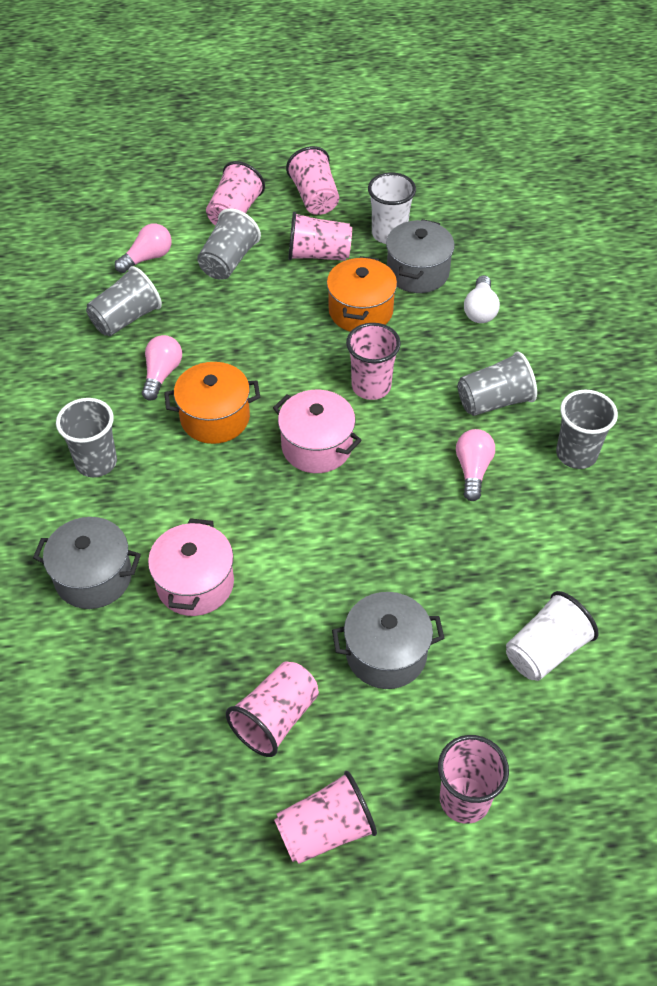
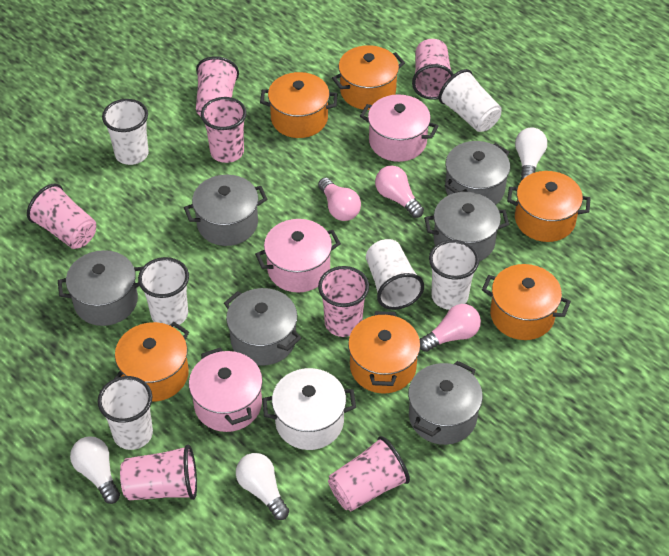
grey cup: [56,398,117,477] [86,266,162,336] [197,208,261,280] [458,352,537,416] [556,390,618,469] = 5 -> none = 0
grey pot: [33,517,141,609] [332,592,444,689] [386,219,455,293] = 3 -> [58,250,142,326] [184,175,267,246] [224,288,301,366] [408,361,483,445] [424,192,509,261] [444,141,510,205] = 6
orange pot: [164,362,260,444] [327,256,397,332] = 2 -> [114,322,189,402] [260,72,338,138] [332,45,405,110] [348,311,420,394] [482,264,571,340] [507,171,591,242] = 6
pink pot: [148,518,234,616] [273,390,362,473] = 2 -> [189,347,263,432] [255,219,341,292] [360,94,438,162] = 3
white cup: [368,172,416,244] [506,591,599,681] = 2 -> [98,376,153,450] [102,99,149,165] [138,257,189,327] [366,239,424,310] [429,240,479,310] [439,69,502,132] = 6
white light bulb: [464,275,500,323] = 1 -> [70,436,120,504] [236,453,289,520] [515,127,547,181] = 3
white pot: none = 0 -> [262,368,356,450] = 1

